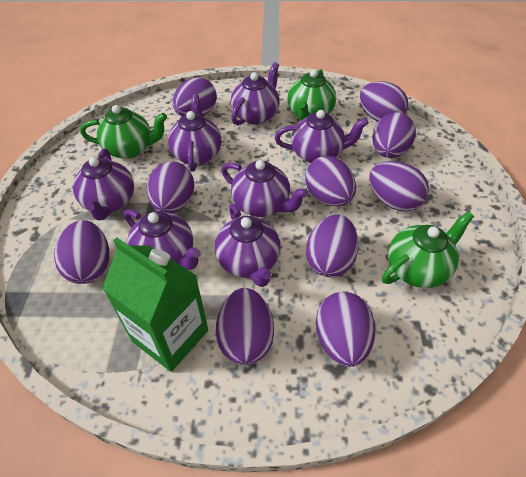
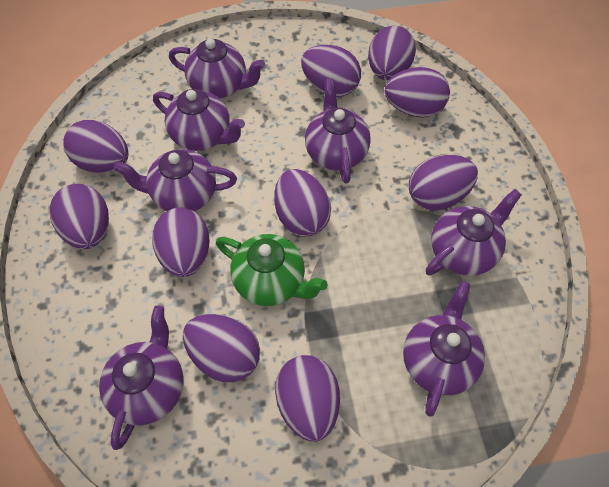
green carton: [102,237,208,372] = 1 -> none = 0
green teapot: [80,105,167,159] [287,69,336,121] [382,211,474,288] = 3 -> [216,234,327,306] = 1

